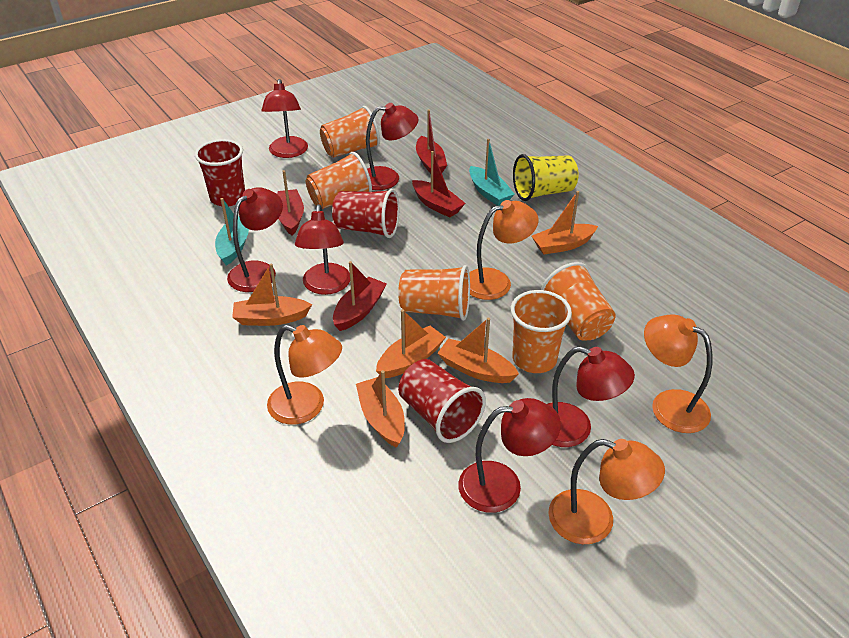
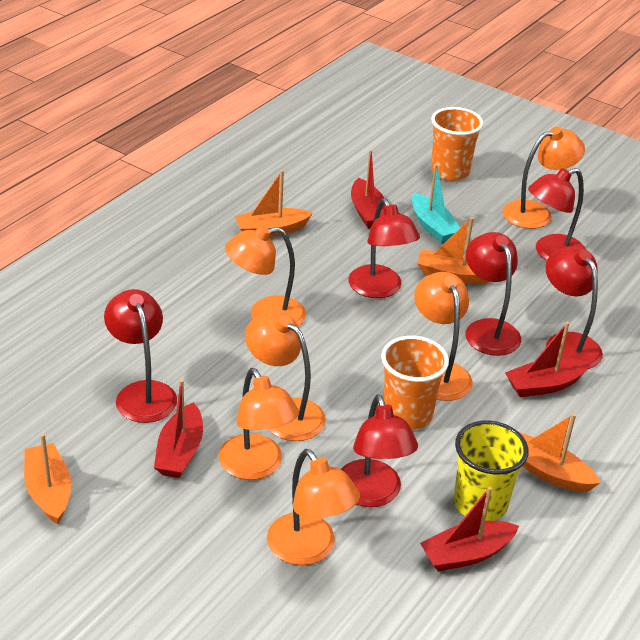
orange boat: [232,264,312,326] [356,370,405,448] [376,309,446,378] [437,318,519,383] [532,191,598,254] = 5 -> [24,434,71,524] [235,170,313,237] [417,217,490,284] [519,413,600,492] = 4
orange cup: [306,152,372,209] [320,106,380,158] [398,265,470,321] [511,290,572,373] [541,262,616,341] = 5 -> [381,336,449,430] [431,107,483,181] = 2
orange lamp: [267,325,342,425] [469,200,539,300] [548,439,665,544] [644,314,712,433] = 4 -> [219,368,299,480] [225,225,306,327] [245,311,326,441] [267,449,360,565] [414,272,473,401] [502,127,585,229] = 6
red cup: [195,139,245,206] [332,189,399,238] [398,359,486,443] = 3 -> none = 0
turquoise boat: [215,198,249,266] [469,139,515,206] = 2 -> [412,164,460,243] = 1

